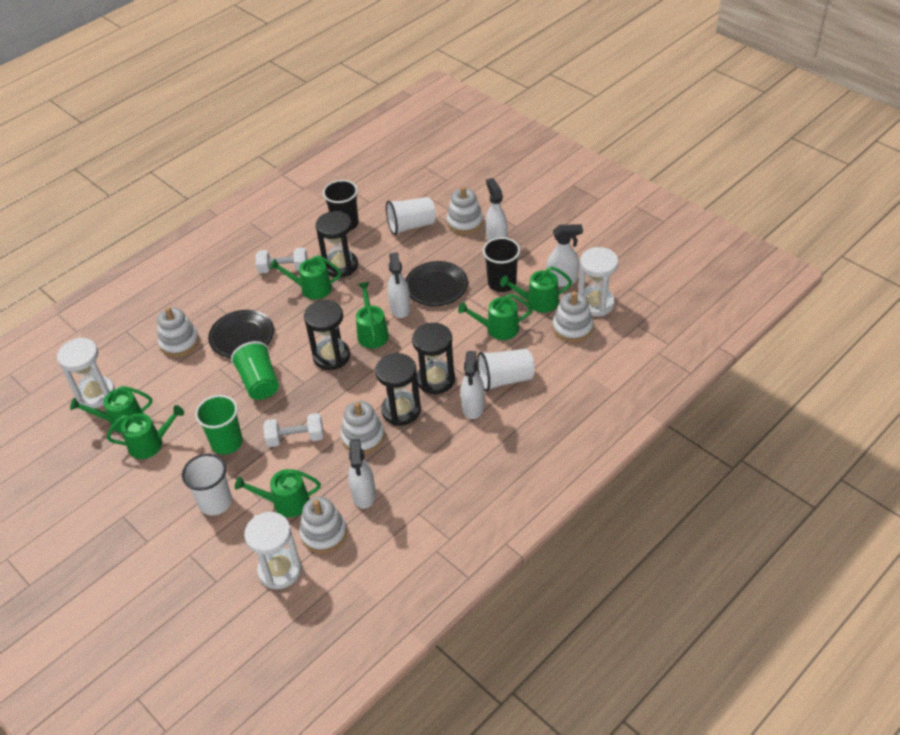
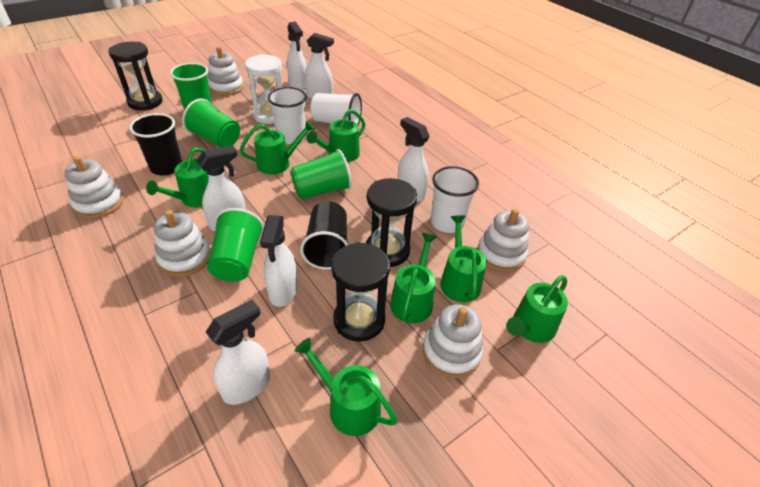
black hourglass: [304,300,350,370] [316,211,358,278] [375,353,421,426] [412,323,455,394] = 4 -> [109,42,163,110] [331,242,390,341] [366,178,417,267] = 3
black plate: [208,310,274,358] [405,261,468,306] = 2 -> none = 0
green cup: [195,395,243,455] [231,341,279,400] = 2 -> [170,63,212,111] [182,98,240,147] [207,208,264,282] [290,149,352,199] = 4
white dumbbell: [256,248,308,273] [263,413,324,447] = 2 -> none = 0
white hourglass: [57,338,115,408] [244,512,302,589] [578,247,618,316] = 3 -> [245,54,282,124] = 1
white spray bottle: [348,439,376,509] [387,252,411,318] [461,351,485,419] [486,178,508,241] [547,224,583,287] = 5 -> [197,145,246,231] [206,300,270,405] [260,215,298,307] [287,22,307,90] [305,33,334,99] [398,117,430,202] = 6

